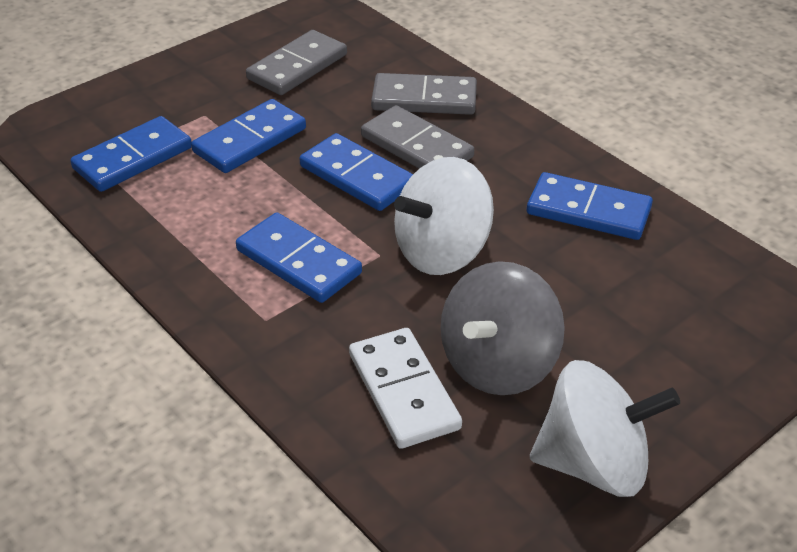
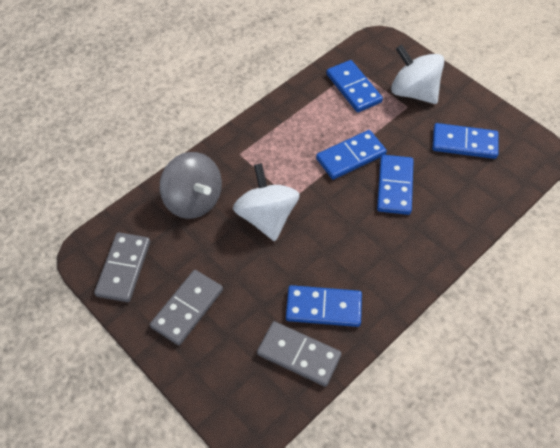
white domino: [349,328,462,449] = 1 -> none = 0

